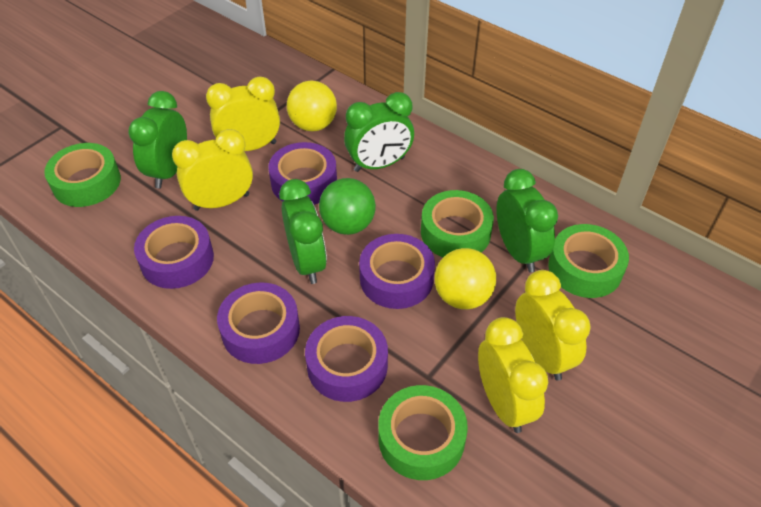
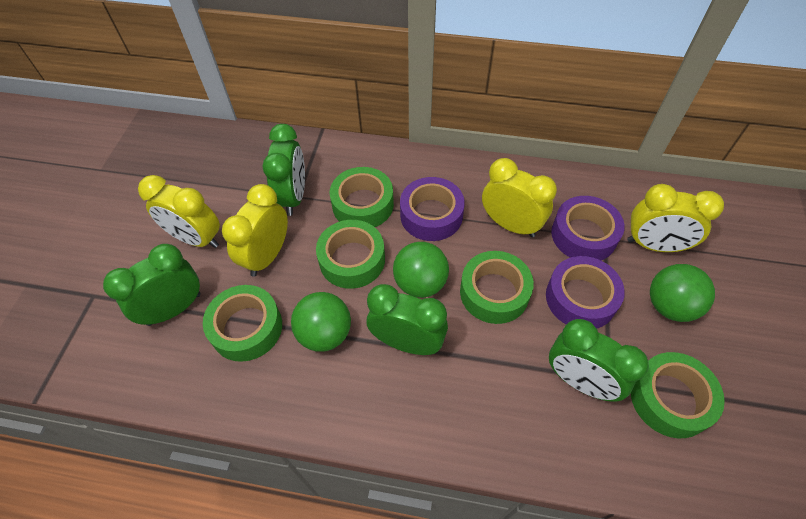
green ball: [319,178,376,235] = 1 -> [291,292,351,352] [393,242,449,298] [650,264,715,322] = 3
green tape: [44,143,121,207] [378,385,468,480] [421,190,494,257] [548,224,629,298] = 4 -> [203,285,282,362] [316,220,385,289] [329,167,394,227] [460,251,534,324] [631,352,725,438] = 5
purple tape: [134,216,214,289] [217,282,300,364] [268,142,337,205] [305,316,388,402] [359,234,435,309] = 5 -> [400,177,465,241] [546,256,625,329] [551,196,625,260] = 3
yellow ball: [287,80,337,131] [435,248,496,309] = 2 -> none = 0

